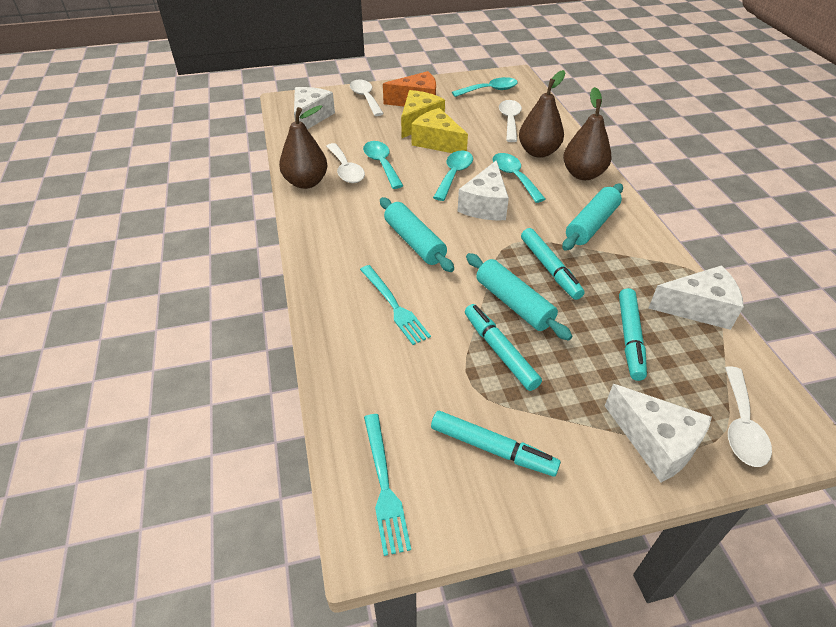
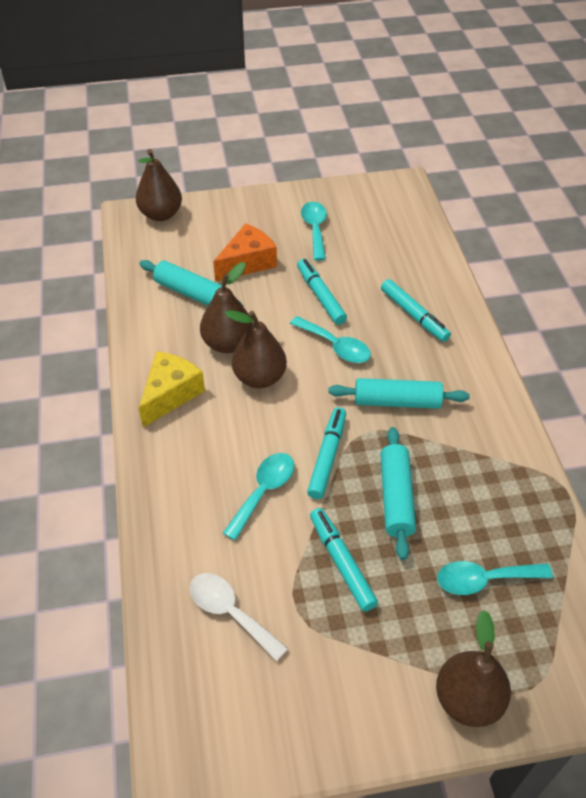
brown pear: [279,105,328,189] [519,70,565,158] [563,87,612,180] = 3 -> [136,149,182,221] [200,262,252,353] [225,310,287,388] [436,610,511,727] = 4
turquoise fork: [360,265,431,345] [364,414,411,556] = 2 -> none = 0
white cheese: [294,87,335,129] [458,160,509,220] [605,384,712,482] [648,265,744,330] = 4 -> none = 0
white spoon: [326,143,365,183] [350,79,384,116] [499,100,522,142] [725,366,772,467] = 4 -> [190,573,288,662] = 1
yellow cheese: [401,90,445,138] [411,108,468,153] = 2 -> [139,351,205,427] = 1

